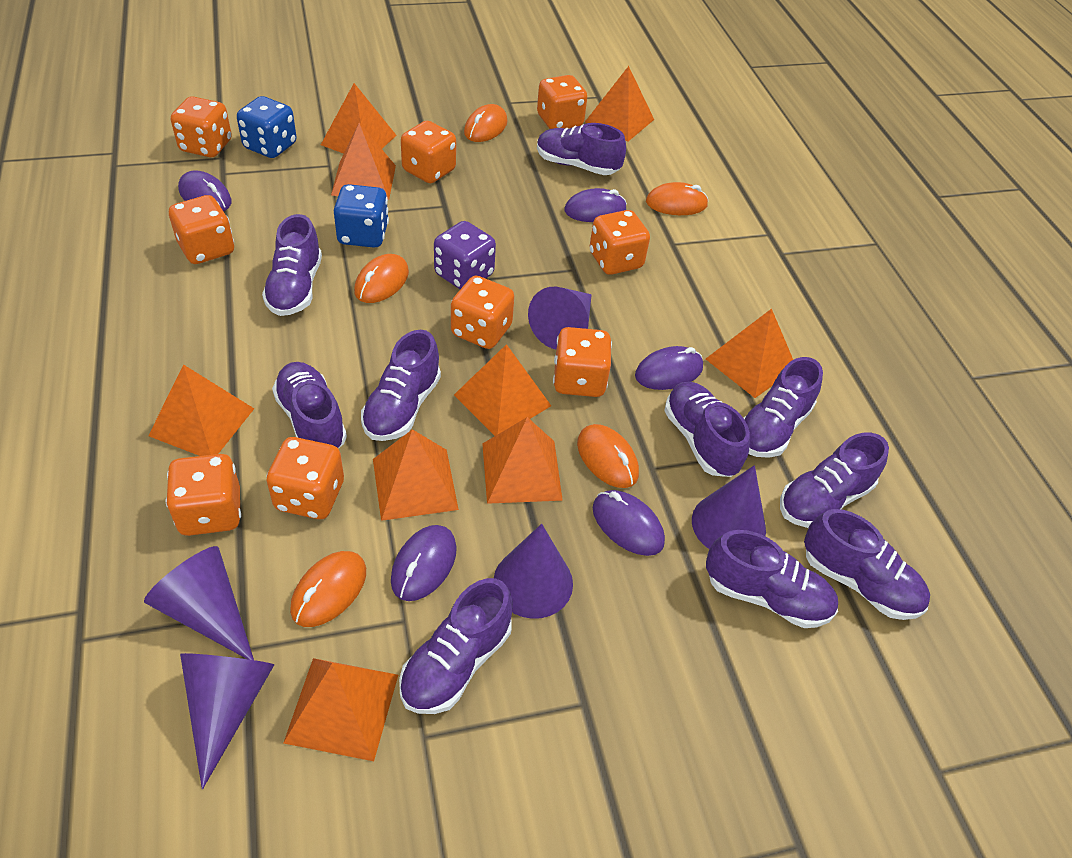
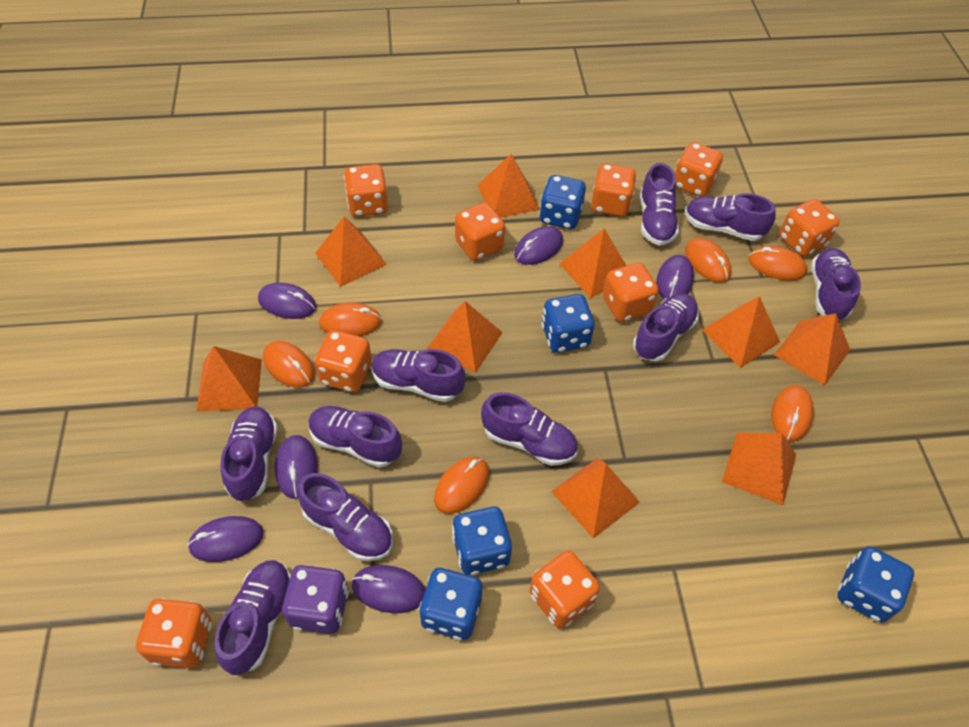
blue dice: [237,96,297,158] [334,184,389,248] = 2 -> [419,568,482,640] [452,506,512,575] [539,175,586,229] [542,294,595,353] [838,547,914,622] = 5
orange mouse: [290,551,366,627] [354,254,409,303] [464,104,507,142] [577,424,639,488] [646,182,708,215] = 5 -> [263,341,315,388] [319,303,382,336] [434,457,489,514] [685,238,731,283] [748,246,807,281] [771,385,814,442] = 6
purple cone: [144,546,254,660] [180,653,274,789] [494,524,573,619] [528,287,592,350] [692,465,766,549] = 5 -> none = 0
purple mouse: [178,170,231,211] [391,525,457,601] [564,188,627,222] [593,490,665,556] [635,346,703,390] = 5 -> [187,516,264,562] [258,283,316,319] [275,435,318,499] [352,565,425,613] [514,226,563,265] [656,255,694,299] = 6

